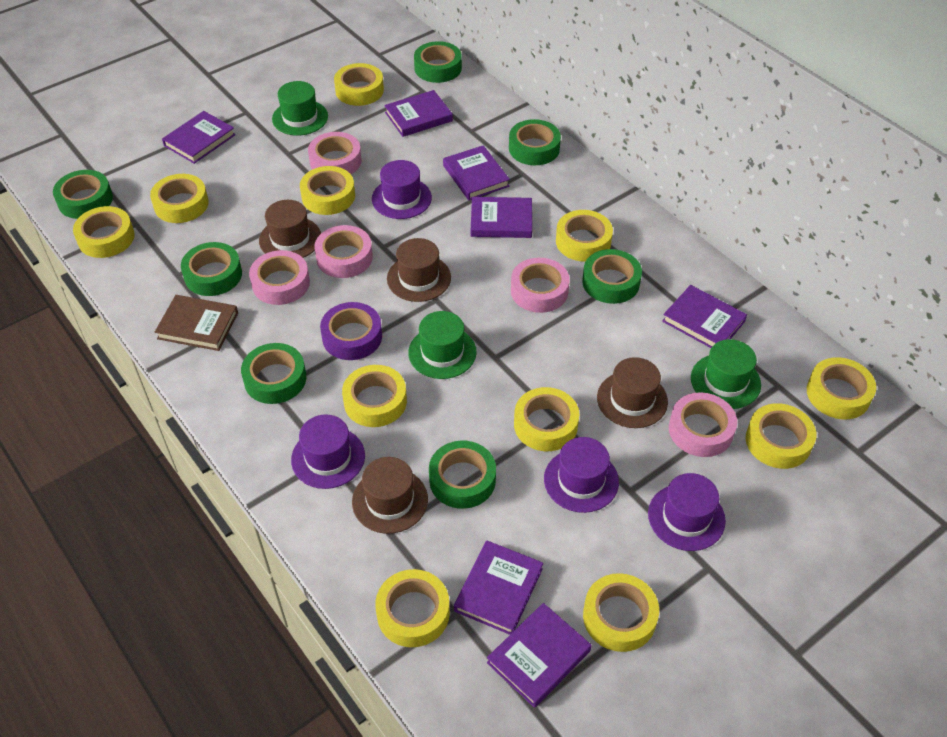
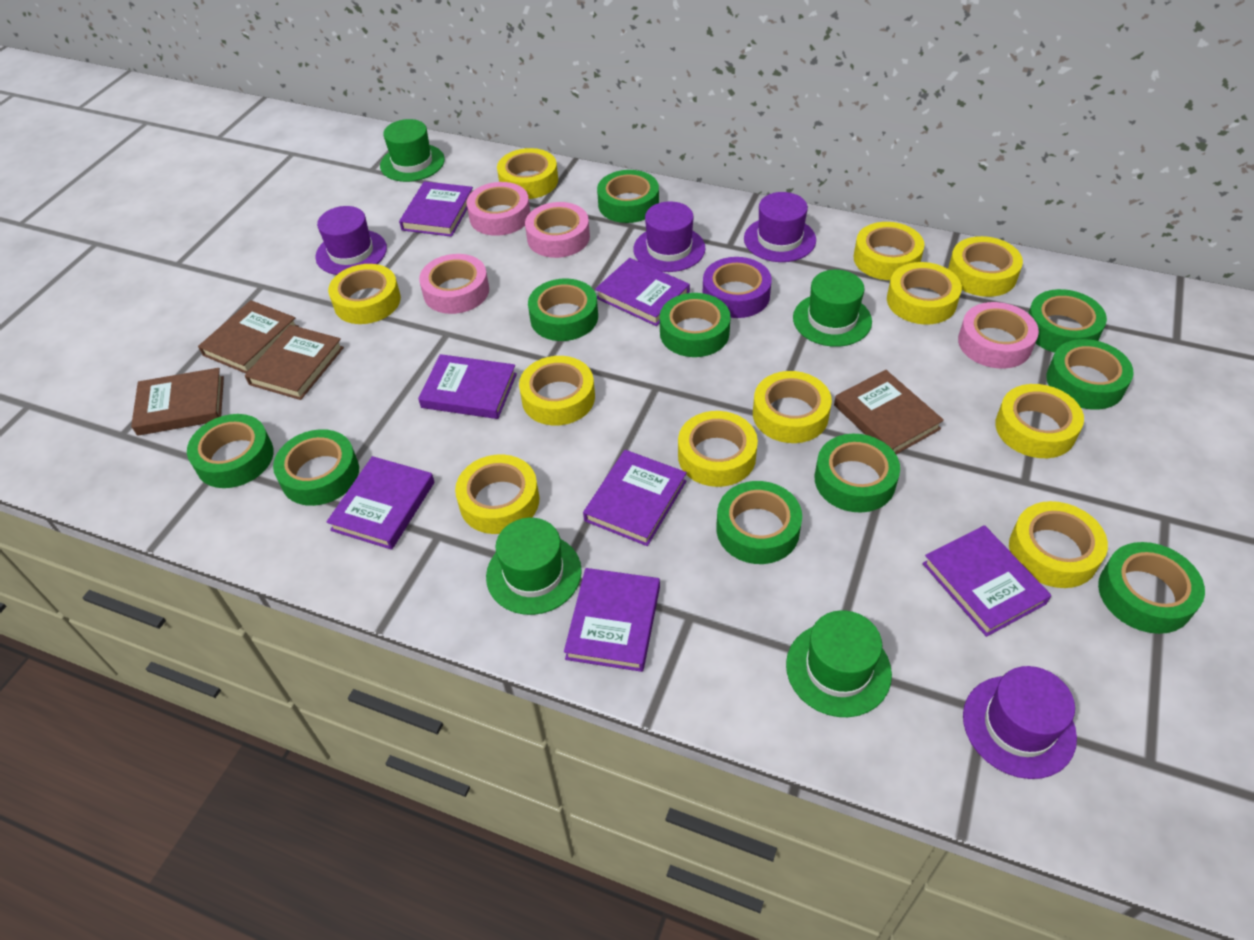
brown book: [155,295,238,351] = 1 -> [131,368,224,436] [198,300,299,373] [245,325,344,400] [834,370,944,454] = 4
brown hat: [259,200,321,258] [352,457,428,534] [387,238,451,302] [597,357,668,428] = 4 -> none = 0
green hat: [272,81,328,136] [408,311,477,379] [691,339,761,409] = 3 -> [380,119,445,182] [486,518,582,615] [786,610,892,717] [793,270,872,347] = 4
green tape: [53,170,113,219] [181,242,242,296] [241,343,306,404] [414,41,462,83] [429,441,496,509] [509,119,561,165] [582,249,642,304] = 7 -> [187,414,274,488] [273,429,359,506] [528,278,598,341] [597,170,659,223] [660,293,731,357] [716,481,802,564] [815,434,900,513] [1028,289,1107,353] [1046,339,1134,410] [1098,542,1205,634] = 10
pink tape: [249,250,310,305] [308,132,362,174] [314,225,373,278] [511,258,570,313] [669,392,737,457] = 5 -> [419,254,489,314] [467,182,530,236] [525,202,590,258] [958,302,1039,369] = 4

